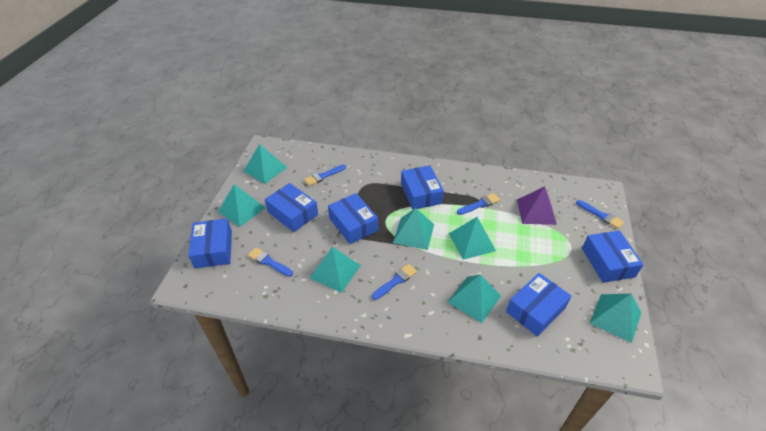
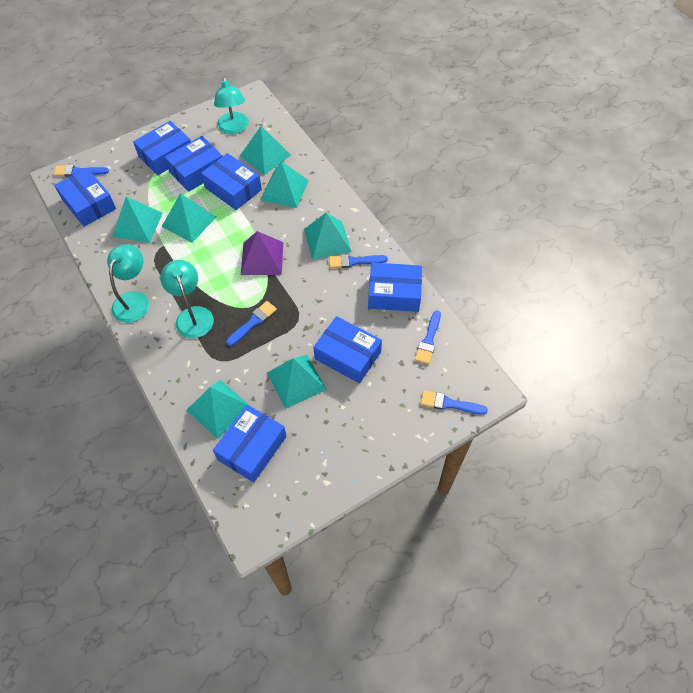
blue box: [189,218,232,269] [265,183,318,232] [328,193,378,244] [401,165,444,210] [506,273,571,337] [582,231,644,283] = 6 -> [54,168,116,227] [133,121,191,175] [164,136,223,192] [201,153,262,210] [213,405,287,482] [313,316,382,383] [368,262,422,312] = 7
turquoise lamp: none = 0 -> [107,244,149,323] [160,260,214,338] [214,76,249,134] = 3

